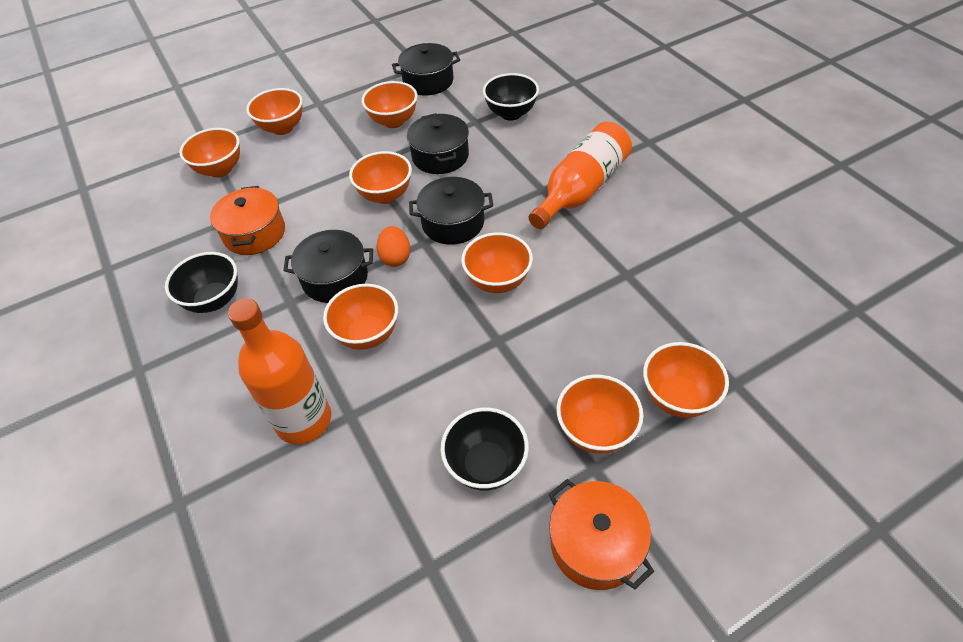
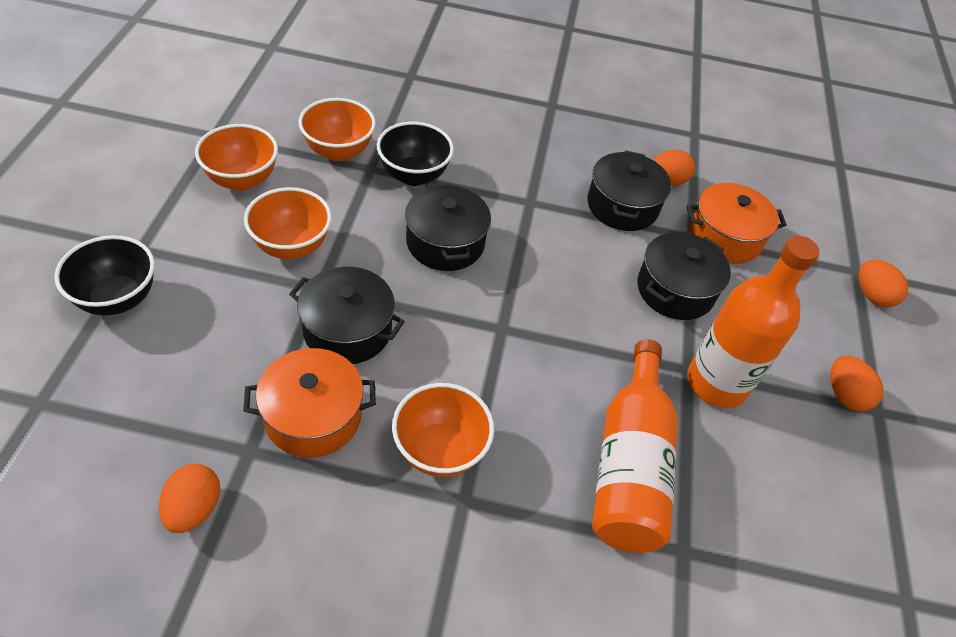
black bowl: [165,252,238,313] [441,407,529,490] [483,73,539,120] = 3 -> [54,235,155,315] [377,122,454,186] = 2
orange bowl: [179,128,240,177] [246,88,303,135] [323,284,398,350] [349,151,412,204] [362,81,417,128] [461,232,533,293] [556,375,644,454] [643,342,729,418] = 8 -> [195,124,278,191] [244,187,332,259] [299,98,376,161] [392,383,494,477] = 4
orange egg: [377,226,410,267] = 1 -> [159,464,220,533] [653,150,695,186] [830,356,883,412] [858,259,909,307] = 4

